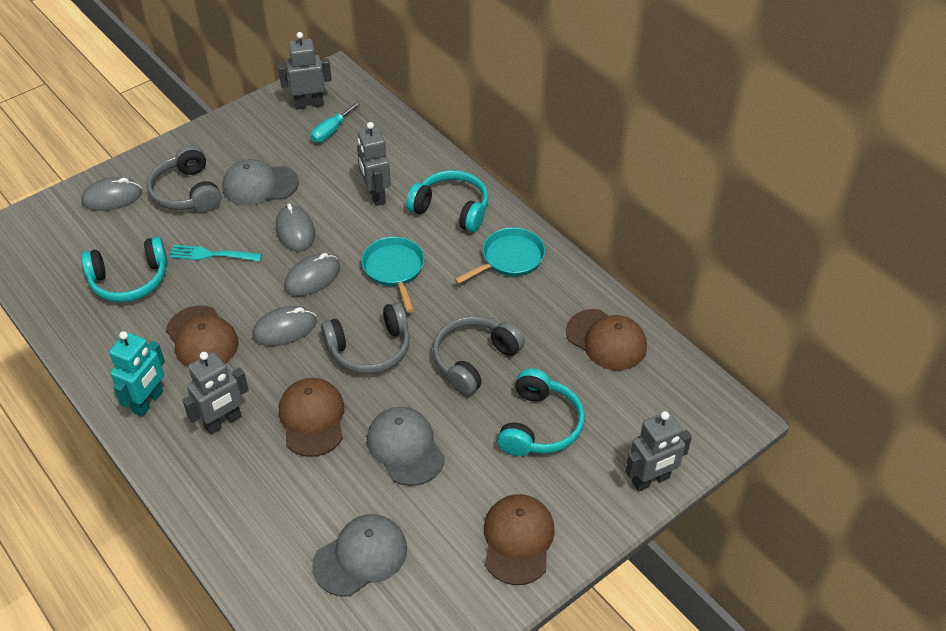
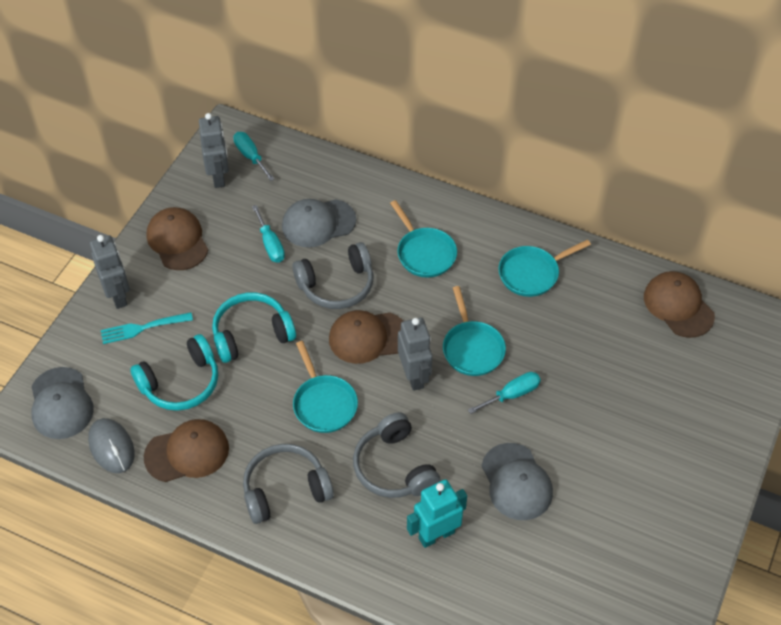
grey mouse: [81,177,142,211] [252,306,317,346] [276,203,315,252] [284,253,340,296] = 4 -> [88,418,135,473] = 1
grey robot: [182,352,249,435] [278,32,332,110] [357,122,391,206] [625,411,692,491] = 4 -> [90,235,130,309] [199,113,229,188] [398,317,432,391] = 3
turquoise headphones: [81,237,168,302] [406,170,488,232] [498,368,585,456] = 3 -> [130,334,218,411] [212,293,296,363] = 2
turquoise pan: [361,237,424,312] [454,227,545,284] = 2 -> [293,341,358,433] [390,200,457,278] [443,286,506,376] [498,240,591,297] = 4
turquoise screwdriver: [310,101,362,143] = 1 -> [233,132,274,181] [252,205,285,263] [468,372,541,414] = 3

